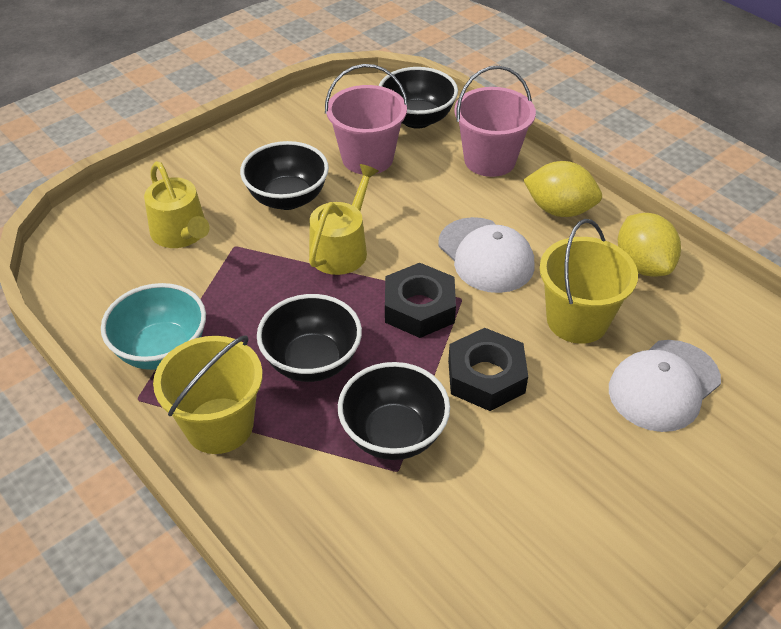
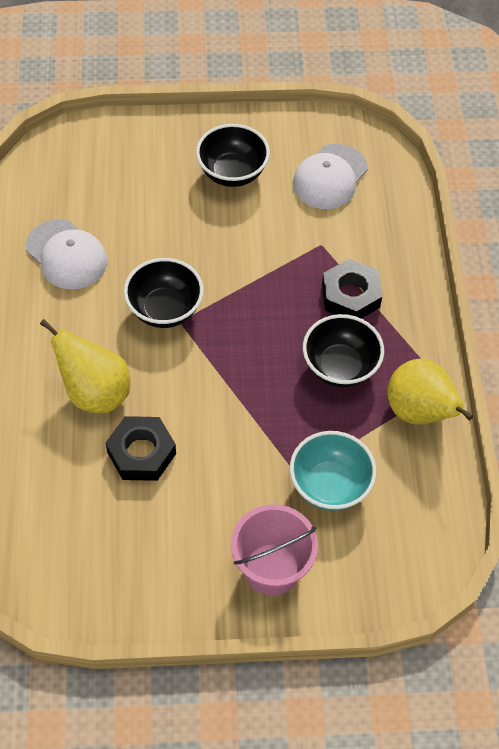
black bowl: [240,141,329,210] [257,294,362,382] [338,362,450,460] [379,67,458,129] = 4 -> [124,258,204,328] [196,124,270,187] [303,314,384,387] = 3
pink bucket: [325,64,408,174] [454,66,536,177] = 2 -> [231,504,318,596] = 1
yellow bucket: [153,335,263,454] [539,219,638,344] = 2 -> none = 0
yellow lemon: [523,161,602,217] [618,213,681,277] = 2 -> none = 0
yellow pear: none = 0 -> [40,319,130,414] [387,358,474,424] = 2
yellow watering can: [144,161,210,248] [309,164,379,275] = 2 -> none = 0

